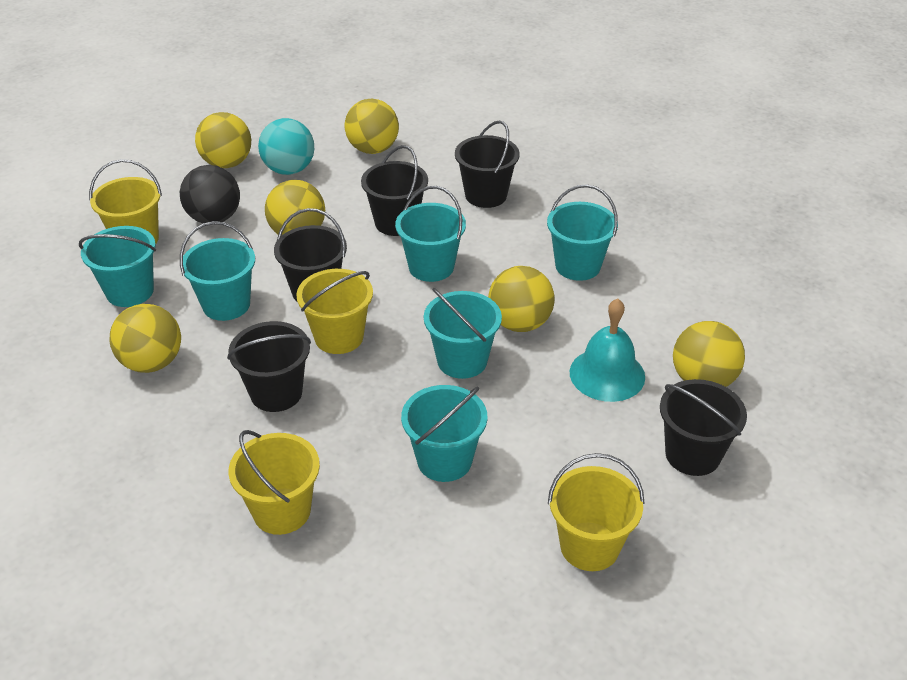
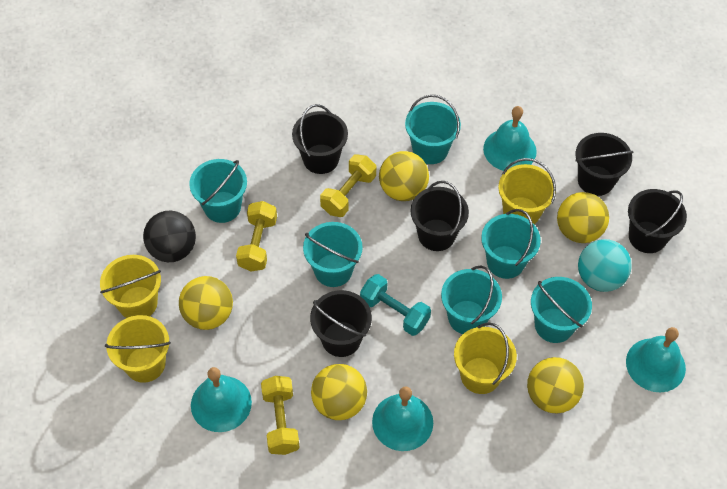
turquoise bell: [570,299,645,402] = 1 -> [191,367,252,432] [372,386,433,451] [483,106,537,171] [626,327,686,392] = 4
turquoise dumbbell: none = 0 -> [360,274,431,336] = 1
yellow ball: [109,304,181,373] [195,112,251,168] [265,180,325,235] [345,99,399,154] [488,266,555,332] [673,321,745,387] = 6 -> [179,276,233,330] [311,364,367,420] [379,151,429,201] [527,357,584,413] [557,192,609,243] = 5
yellow dumbbell: none = 0 -> [236,201,277,271] [261,376,300,455] [320,154,376,217] = 3

